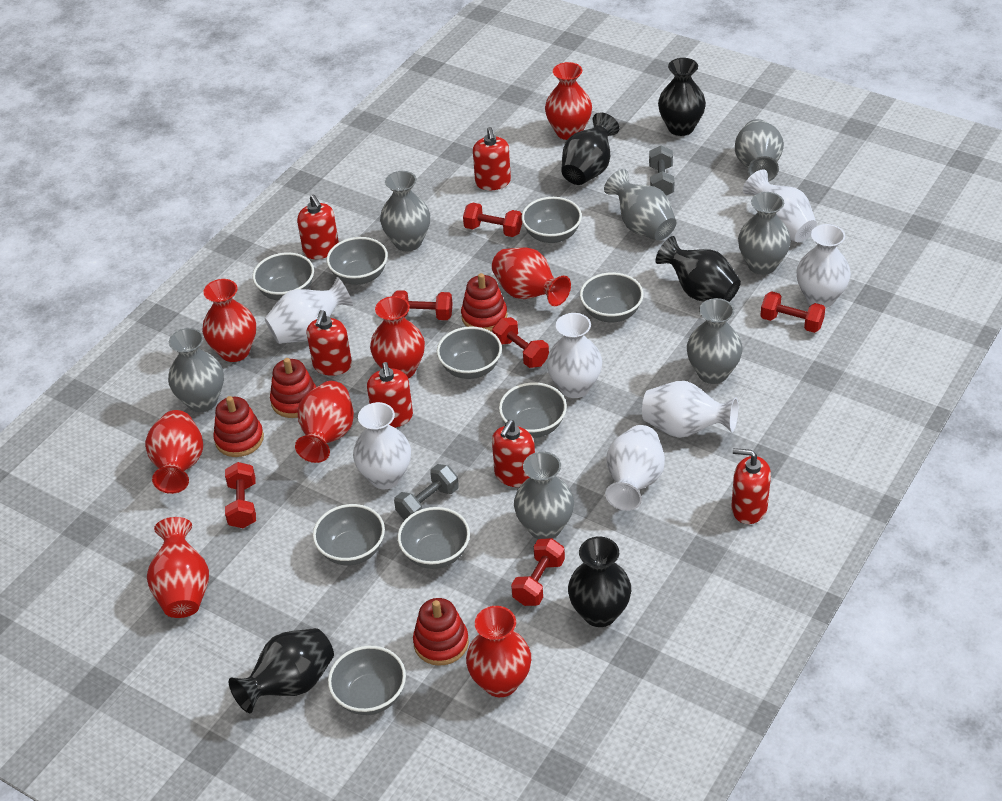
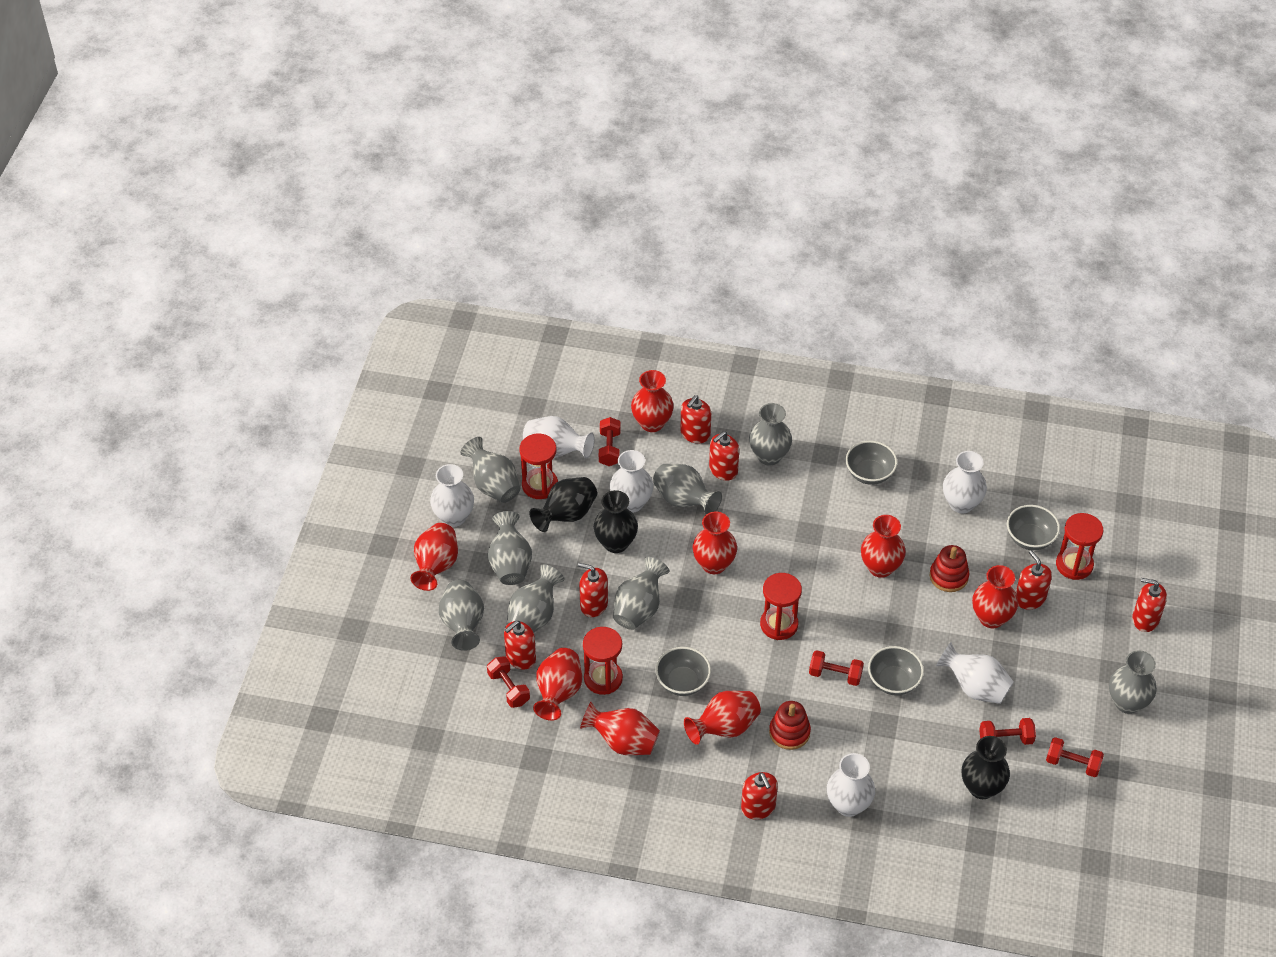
black vase: [229,628,334,713] [561,112,619,185] [568,536,631,627] [655,236,741,302] [658,58,706,136] = 5 -> [529,477,597,532] [594,490,638,553] [962,736,1010,799] = 3
grey bowl: [252,253,314,300] [313,504,385,565] [327,237,388,285] [328,646,406,715] [398,507,470,569] [437,327,502,379] [499,382,567,438] [521,197,582,243] [580,272,644,323] = 9 -> [655,647,711,696] [846,441,897,485] [868,646,924,695] [1007,505,1060,550] = 4
grey dumbbell: [394,464,459,520] [649,145,674,196] = 2 -> none = 0
grey vase: [168,328,224,412] [380,171,430,252] [514,452,574,539] [604,169,676,241] [687,298,743,384] [735,119,784,182] [738,192,791,275] = 7 -> [439,580,484,651] [460,437,520,503] [487,511,532,585] [506,564,565,633] [613,557,669,630] [653,464,722,514] [749,403,792,465] [1109,650,1157,714] = 8
red dumbbell: [225,462,256,528] [392,290,453,320] [463,203,522,237] [492,317,549,368] [511,538,565,606] [760,291,825,333] = 6 -> [487,656,530,708] [599,417,621,466] [809,650,864,686] [979,718,1036,745] [1046,737,1104,777] = 5
red hourglass: none = 0 -> [519,434,558,499] [583,627,623,695] [760,573,802,640] [1056,513,1103,580] = 4
red soap dispenser: [297,194,339,259] [307,310,352,376] [367,362,413,428] [473,127,511,190] [492,420,535,487] [731,448,771,524] = 6 -> [504,621,536,670] [578,563,608,617] [680,395,711,444] [709,431,739,481] [741,772,778,820] [1016,550,1052,610] [1132,578,1167,632] = 7
red stacking toy: [213,396,264,457] [270,358,316,418] [413,598,469,666] [461,273,507,331] = 4 -> [769,701,811,750] [930,545,970,592] = 2
white vase: [264,277,353,344] [353,402,411,489] [546,313,602,398] [605,425,665,511] [642,381,738,438] [743,169,817,242] [796,224,851,308] = 7 -> [430,464,474,527] [523,416,595,459] [610,450,653,513] [827,753,875,817] [936,642,1013,704] [943,451,987,514] = 6

